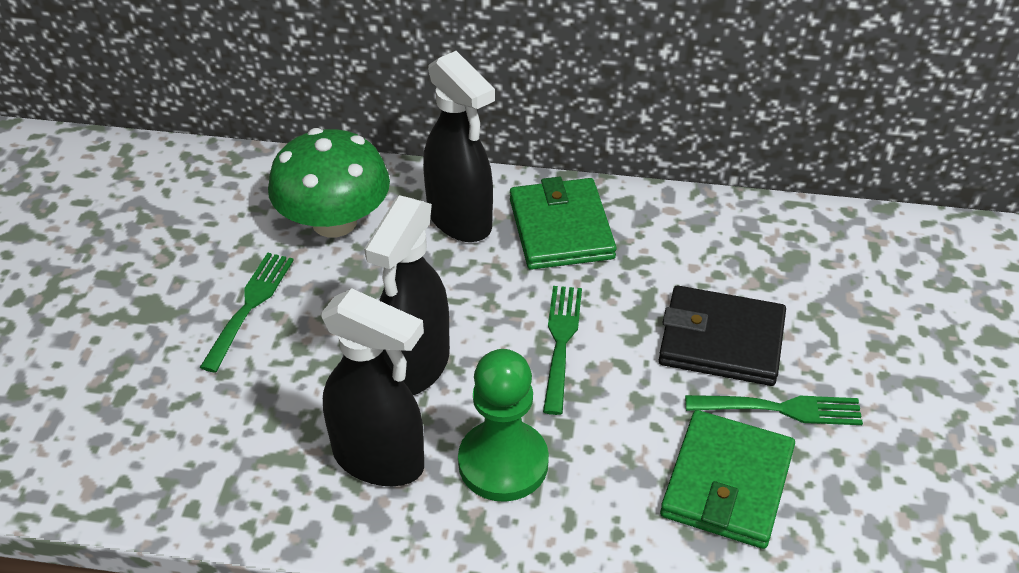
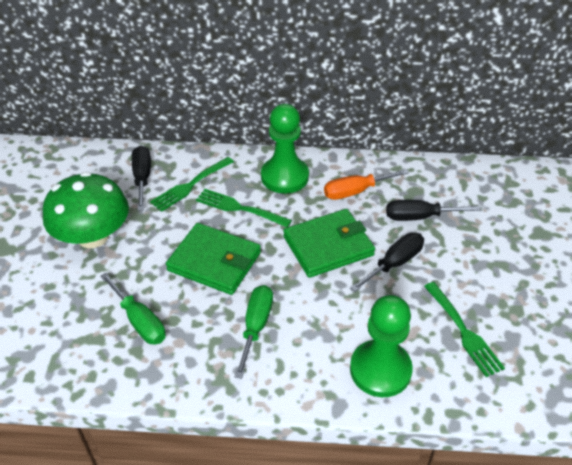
black screwdriver: none = 0 -> [132,146,151,211] [350,232,424,292] [386,200,481,221] = 3
black spray bottle: [321,288,424,486] [364,195,450,395] [423,51,495,242] = 3 -> none = 0
black wallet: [659,286,786,386] = 1 -> none = 0
green pawn: [458,349,549,502] = 1 -> [261,104,309,194] [350,295,413,397] = 2
green screwdriver: none = 0 -> [100,273,166,345] [235,285,273,379] = 2
orange screwdriver: none = 0 -> [324,169,409,200] = 1

